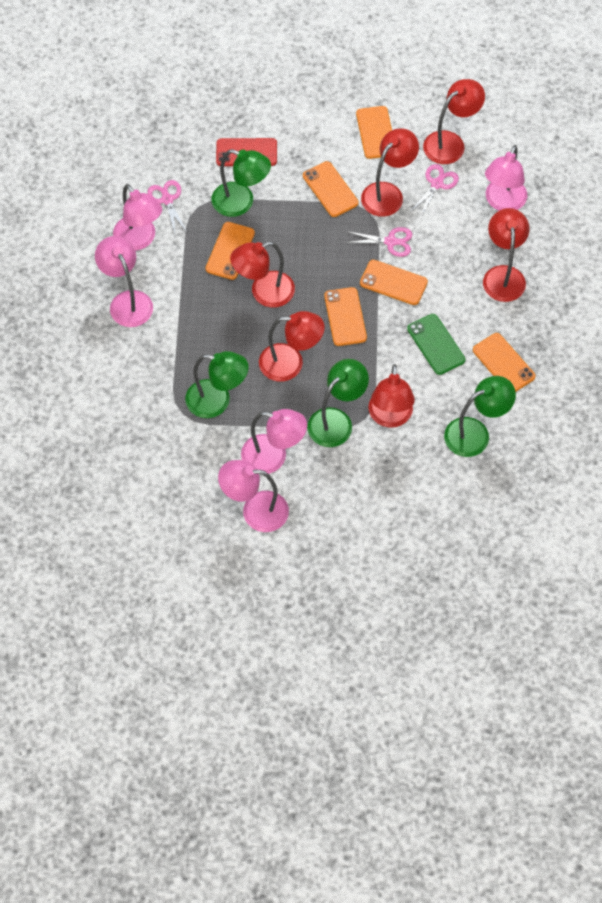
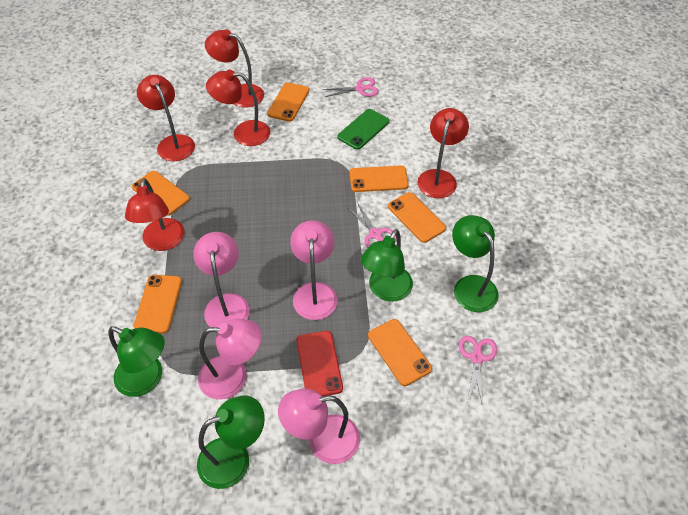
pink lamp: [95,236,153,327] [113,184,162,251] [218,460,289,532] [241,409,307,474] [485,145,527,211] = 5 -> [193,232,250,328] [198,319,262,399] [278,389,360,464] [290,220,337,320] = 4
red lamp: [230,242,295,307] [259,311,325,382] [361,128,419,217] [368,364,415,428] [423,79,485,164] [483,208,530,302] = 6 -> [125,178,184,251] [137,75,195,161] [205,29,264,108] [206,69,270,146] [417,108,469,198] = 5

